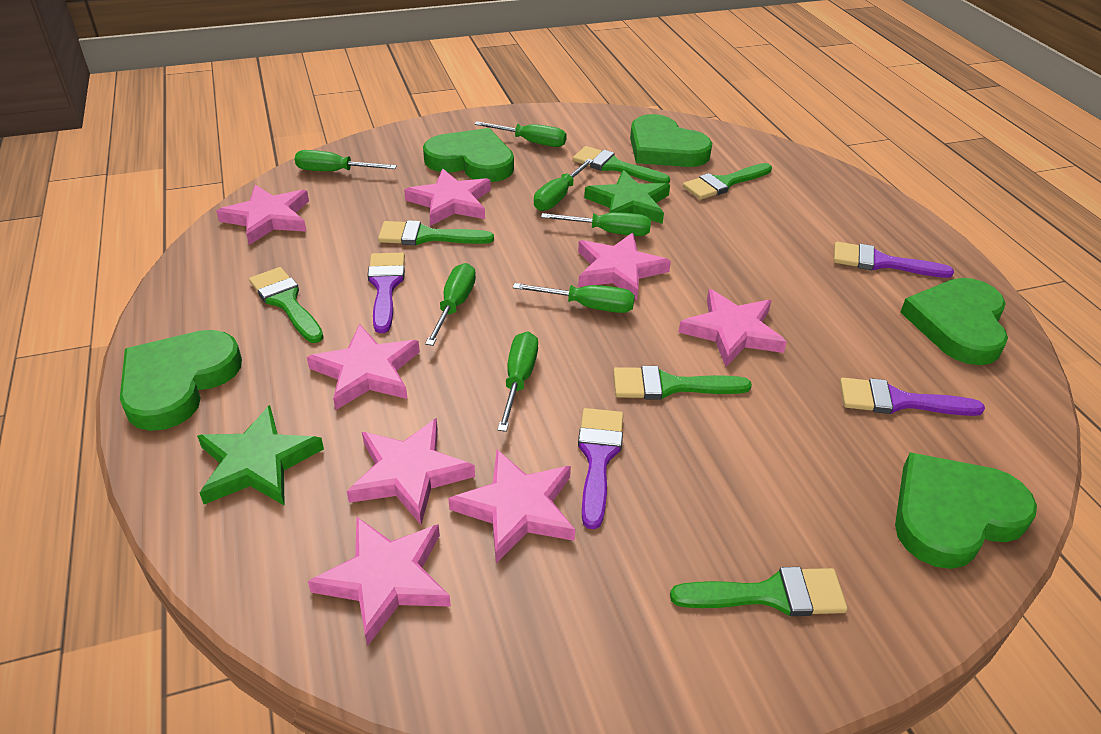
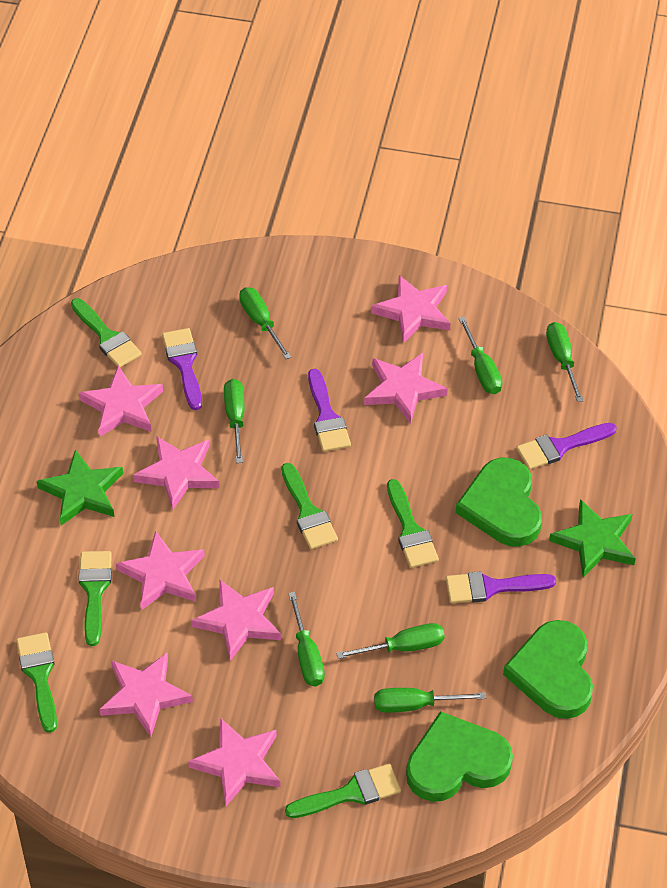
green heart: [120,330,242,431] [423,128,514,182] [630,114,712,167] [895,452,1037,569] [900,278,1008,365] = 5 -> [406,711,513,802] [456,458,542,547] [503,620,593,719] = 3

